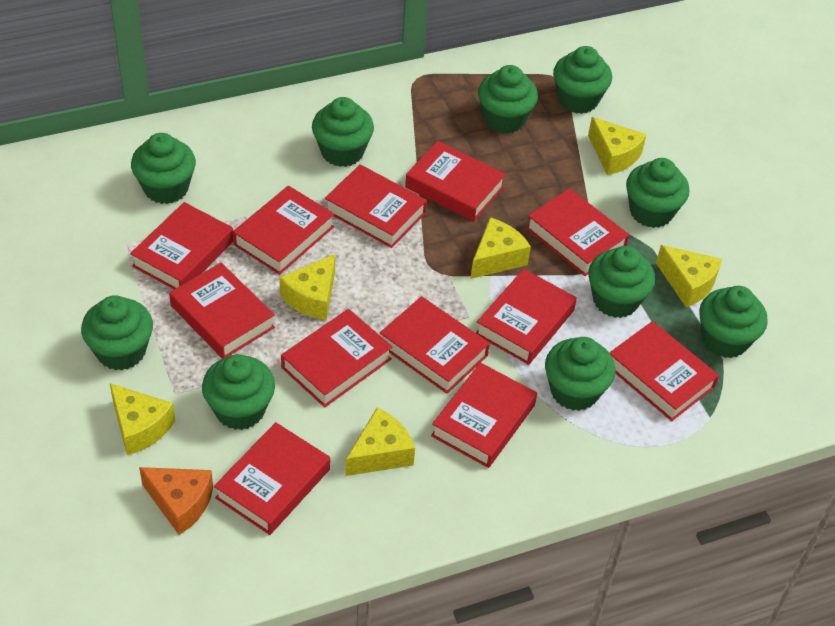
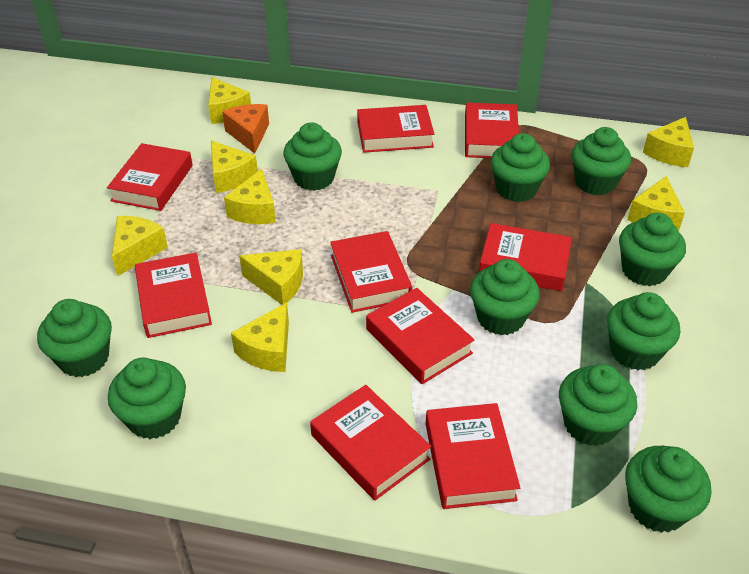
red book: [130,202,233,289] [169,262,275,359] [214,422,330,535] [233,186,334,275] [281,309,392,407] [325,164,427,248] [380,296,490,394] [405,141,506,222] [431,362,537,468] [476,269,577,365] [526,188,629,276] [609,321,719,421] = 12 -> [107,143,193,211] [135,253,212,338] [310,385,431,501] [330,231,412,313] [357,105,434,153] [366,288,475,384] [426,403,520,509] [465,103,519,158] [479,223,572,291] = 9
yellow cheese: [110,383,175,455] [279,254,335,320] [345,407,415,476] [471,217,531,279] [588,117,647,175] [656,245,722,307] = 6 -> [112,216,168,276] [208,77,251,124] [211,140,258,193] [224,169,276,224] [231,302,289,372] [239,249,303,305] [627,176,685,231] [643,117,694,167] = 8

